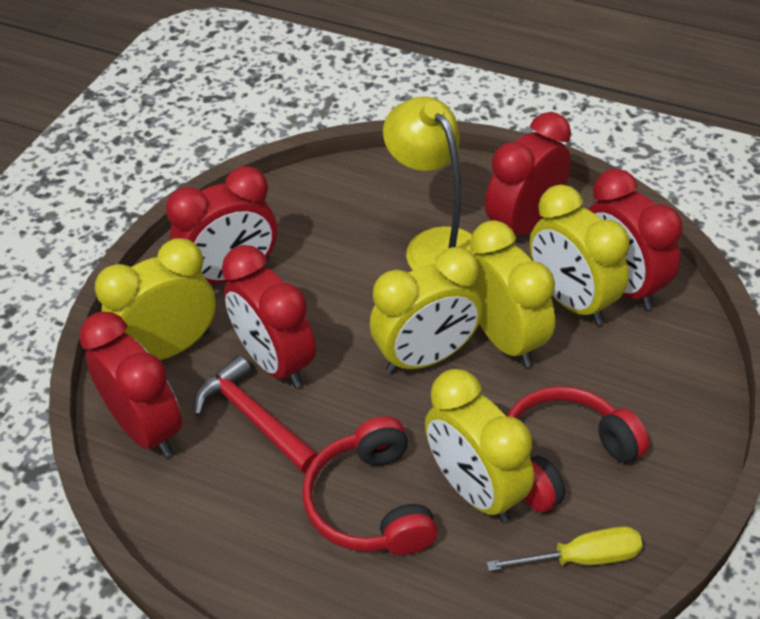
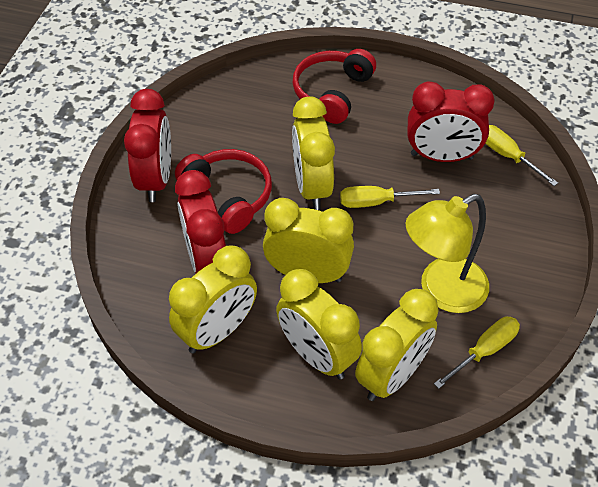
red clock: [79,312,182,457] [166,166,277,284] [222,245,316,388] [485,112,571,235] [588,169,682,310] = 5 -> [124,89,171,202] [175,170,226,273] [408,81,495,162] = 3
red hammer: [194,355,318,473] = 1 -> none = 0
yellow screwdriver: [486,526,643,571] = 1 -> [340,186,440,208] [434,317,520,389] [485,125,558,186] = 3

